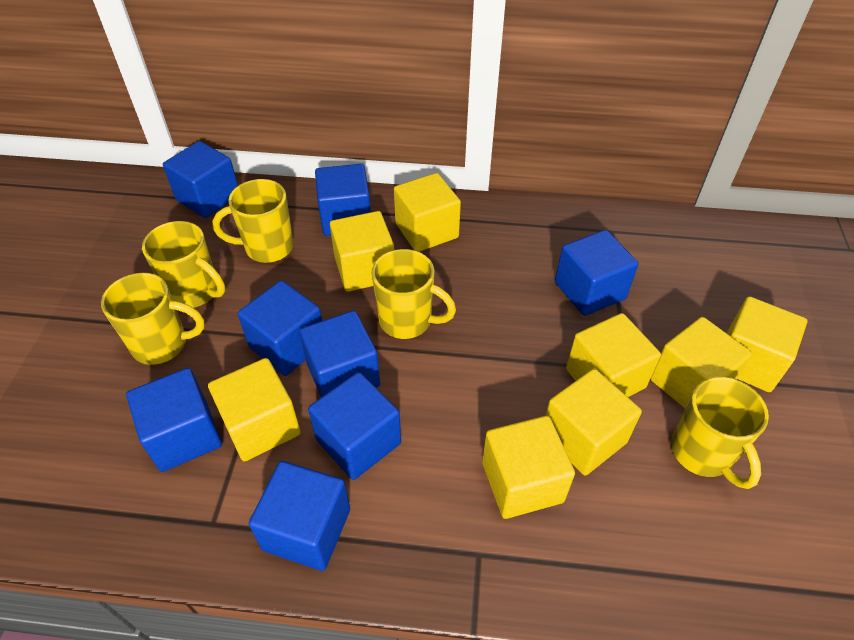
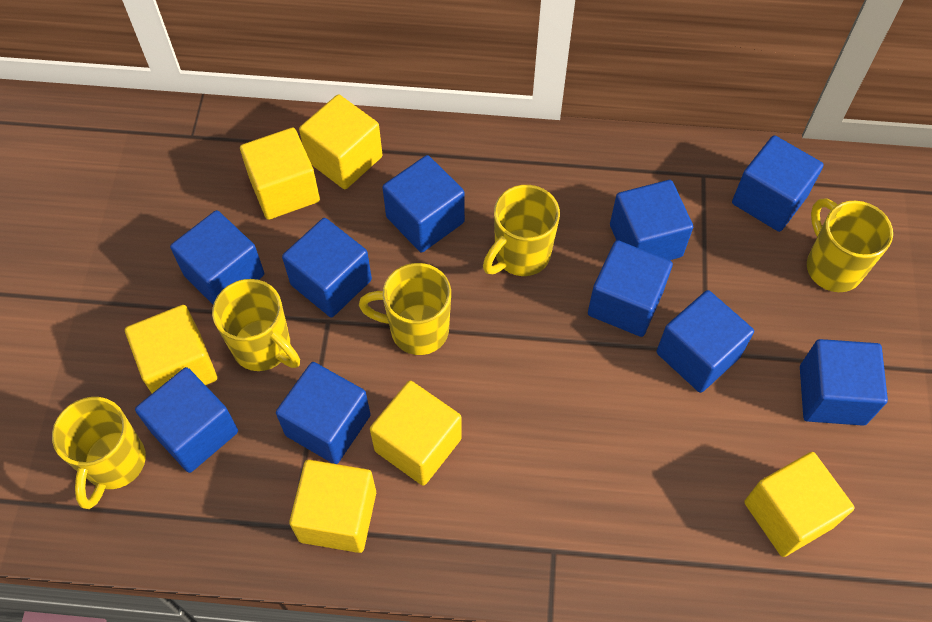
blue cube: [126,368,222,472] [163,141,238,218] [238,281,322,376] [249,461,350,571] [299,311,380,397] [308,372,401,480] [315,164,371,236] [555,230,638,316] = 8 -> [135,367,238,473] [170,210,264,305] [276,362,371,464] [282,218,372,317] [382,155,465,252] [588,240,673,337] [610,180,693,260] [656,290,754,393] [732,135,824,232] [800,339,888,426] = 10
yellow cube: [208,358,301,461] [330,211,394,292] [394,173,461,252] [482,416,575,519] [545,369,642,475] [566,313,661,397] [650,317,752,408] [727,296,807,392] = 8 -> [125,305,217,393] [240,128,320,220] [289,460,376,553] [299,95,383,189] [370,381,462,486] [744,452,854,557] = 6

